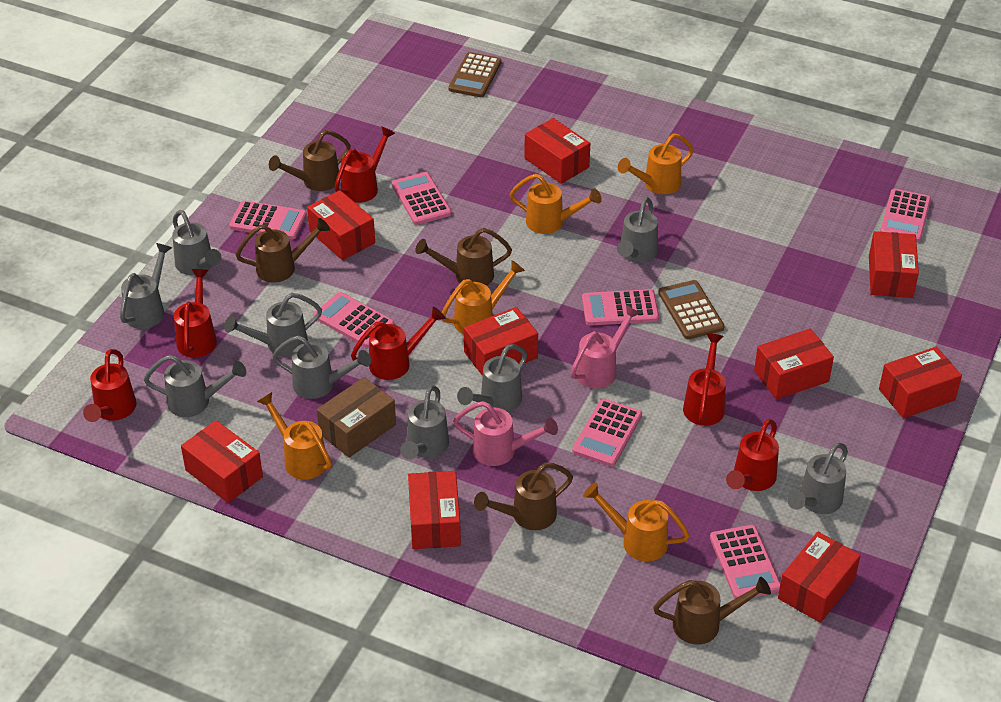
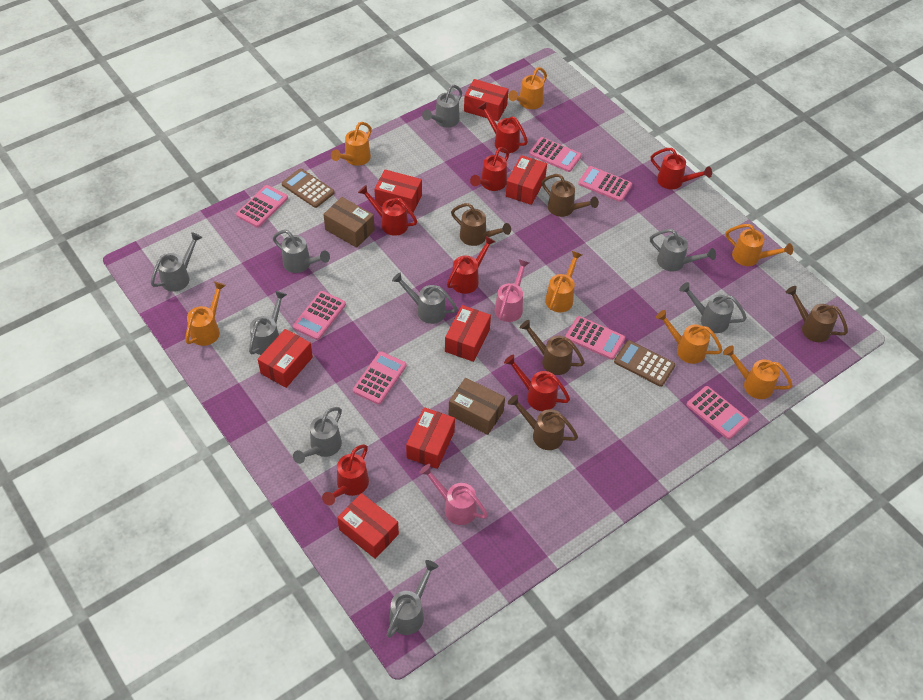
brown box: [317,377,396,458] = 1 -> [323,197,375,248] [448,378,505,435] = 2
orange watering can: [257,392,332,480] [442,260,525,335] [510,174,602,234] [583,483,690,561] [618,133,694,194] = 5 -> [185,282,226,346] [331,122,372,166] [508,67,547,109] [545,251,582,312] [656,310,723,364] [723,346,793,399] [726,224,793,266] = 7
red box: [181,420,263,503] [307,190,375,260] [408,471,461,549] [464,307,538,376] [524,118,590,184] [754,329,834,400] [778,532,861,623] [869,231,919,298] [879,347,962,419] = 9 -> [258,329,313,388] [337,493,399,559] [374,170,422,214] [406,407,455,469] [445,305,491,362] [464,79,509,121] [506,155,547,205] = 7
red watering can: [83,349,137,422] [174,269,217,358] [334,127,395,203] [351,307,445,380] [683,333,726,426] [726,419,779,491] = 6 -> [322,444,369,505] [358,185,417,236] [447,236,496,294] [470,147,509,191] [478,102,528,153] [504,355,570,411] [651,148,712,189] = 7

